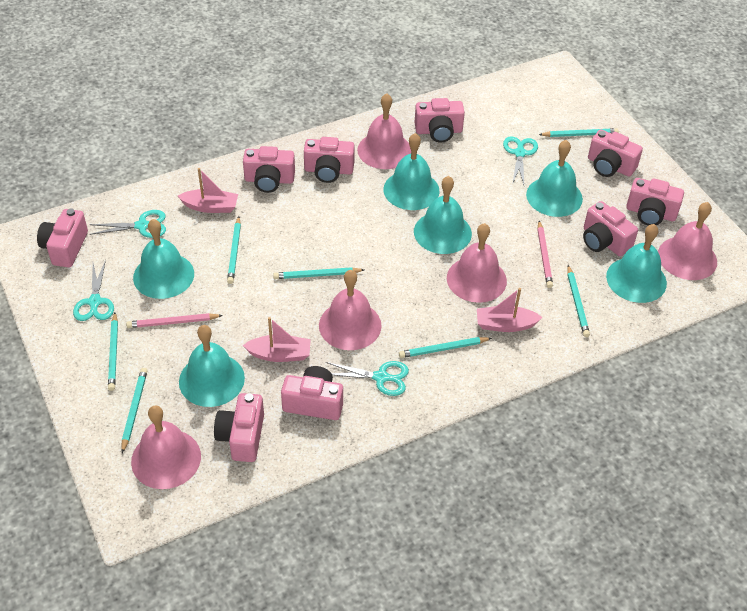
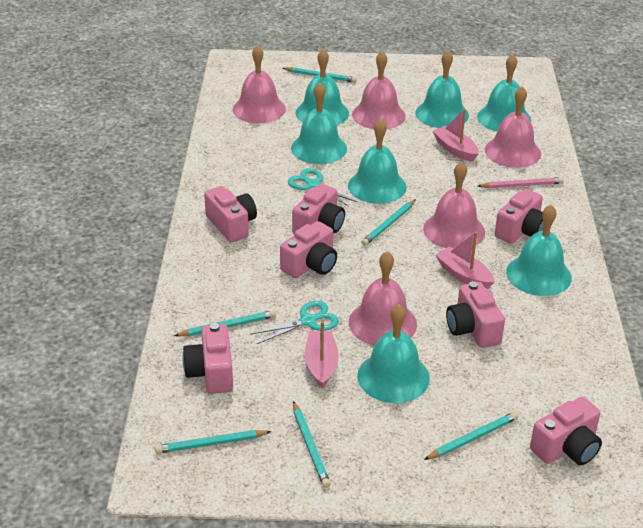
pink camera: [37,208,88,267] [214,393,264,462] [243,146,295,193] [281,366,343,420] [304,137,355,183] [415,98,465,143] [583,201,638,256] [588,130,643,177] [626,178,684,226] = 9 -> [182,323,233,394] [204,186,257,242] [280,221,337,278] [292,184,345,234] [446,281,505,348] [495,189,544,244] [530,397,602,465] = 7
pink pencil: [126,313,223,328] [537,221,553,288] = 2 -> [478,177,564,188] = 1
turquoise bell: [133,219,194,299] [179,325,245,407] [383,133,440,210] [414,176,472,254] [526,140,583,217] [606,224,667,303] = 6 -> [291,83,347,164] [296,49,349,125] [348,119,407,204] [357,304,430,403] [415,50,469,128] [477,54,531,131] [506,205,572,296] = 7
turquoise pencil: [108,313,118,391] [121,368,148,453] [227,216,241,284] [273,267,364,279] [399,337,492,358] [539,128,619,137] [567,265,590,337] = 7 -> [155,430,272,454] [174,310,276,336] [283,67,357,83] [293,401,331,488] [361,199,416,246] [424,412,519,460] = 6
turquoise scissors: [73,260,114,321] [89,210,166,238] [326,361,409,396] [503,136,538,185] = 4 -> [250,301,339,344] [288,168,357,207] = 2

